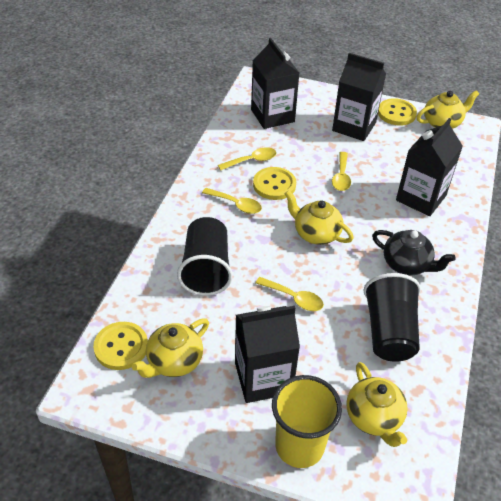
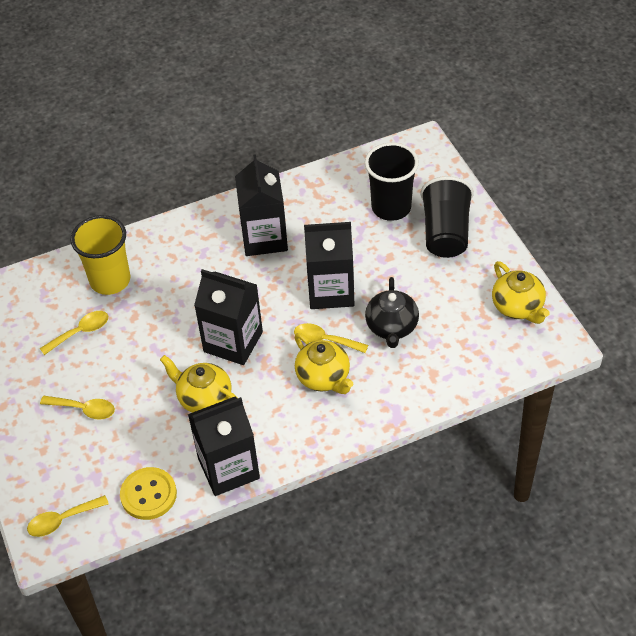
yellow button: [93,322,148,370] [253,167,296,200] [378,98,417,126] = 3 -> [120,467,177,520] = 1
yellow teapot: [132,319,209,378] [285,190,354,245] [346,362,408,447] [417,90,479,129] = 4 -> [160,355,238,413] [294,333,353,394] [492,261,550,324] = 3

